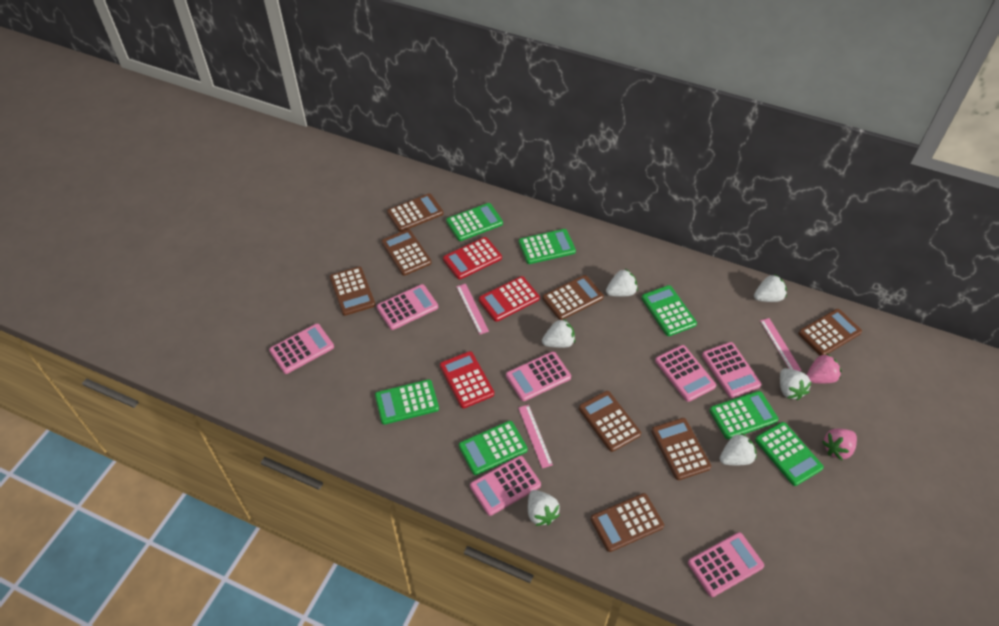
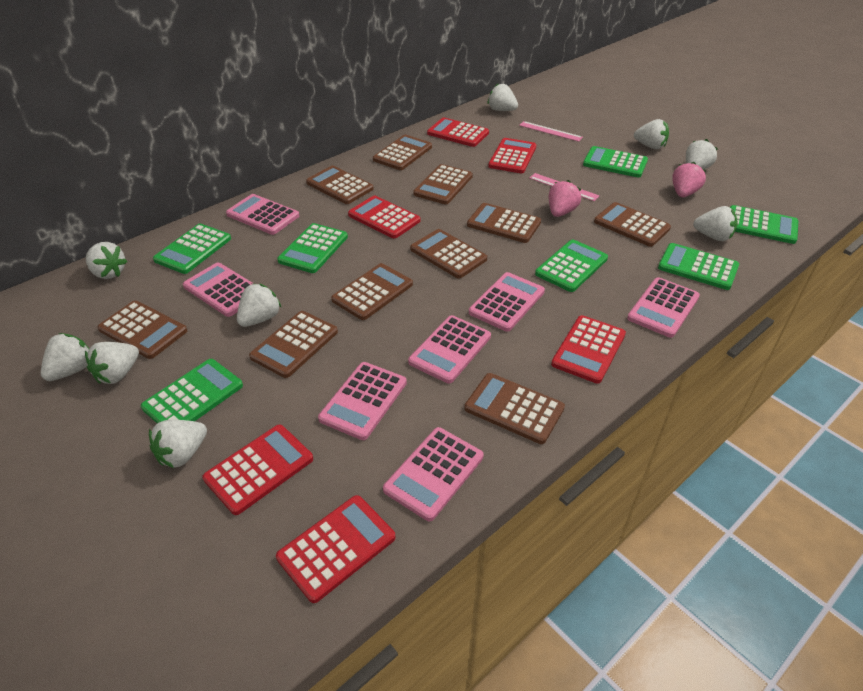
brown calculator: [329,266,375,316] [381,229,432,276] [387,193,443,232] [542,275,604,320] [579,391,641,452] [590,493,664,552] [651,418,711,480] [798,309,862,356] = 8 -> [97,301,187,359] [249,311,338,378] [306,166,374,204] [331,263,413,320] [373,135,432,170] [410,229,487,278] [413,164,473,204] [464,373,565,444] [467,203,541,243] [594,202,671,247] = 10
pink ruler: [456,284,489,335] [518,405,553,468] [760,318,802,371] = 3 -> [519,121,583,142] [530,173,599,201] = 2
red calculator: [440,351,494,408] [443,237,502,279] [479,276,540,322] = 3 -> [202,424,313,515] [276,495,396,603] [348,196,420,239] [427,117,489,147] [488,138,537,174] [551,315,626,384] = 6
white strawberry: [528,490,560,526] [542,319,575,348] [606,269,638,297] [720,433,757,465] [754,274,787,302] [780,368,812,400] = 6 -> [41,333,89,381] [85,342,139,384] [86,242,128,279] [149,420,207,468] [237,284,282,327] [488,83,518,111] [634,119,669,149] [686,139,718,169] [693,206,738,241] = 9

